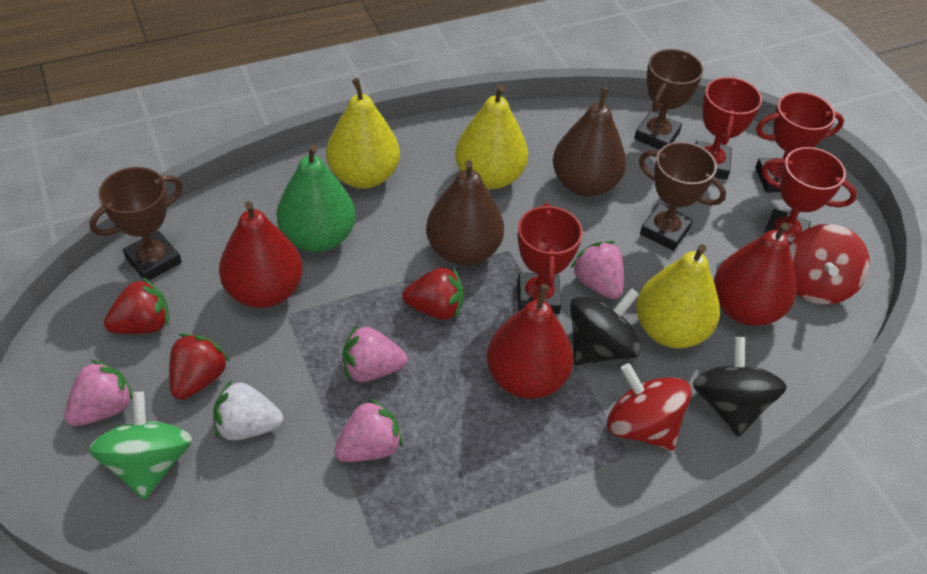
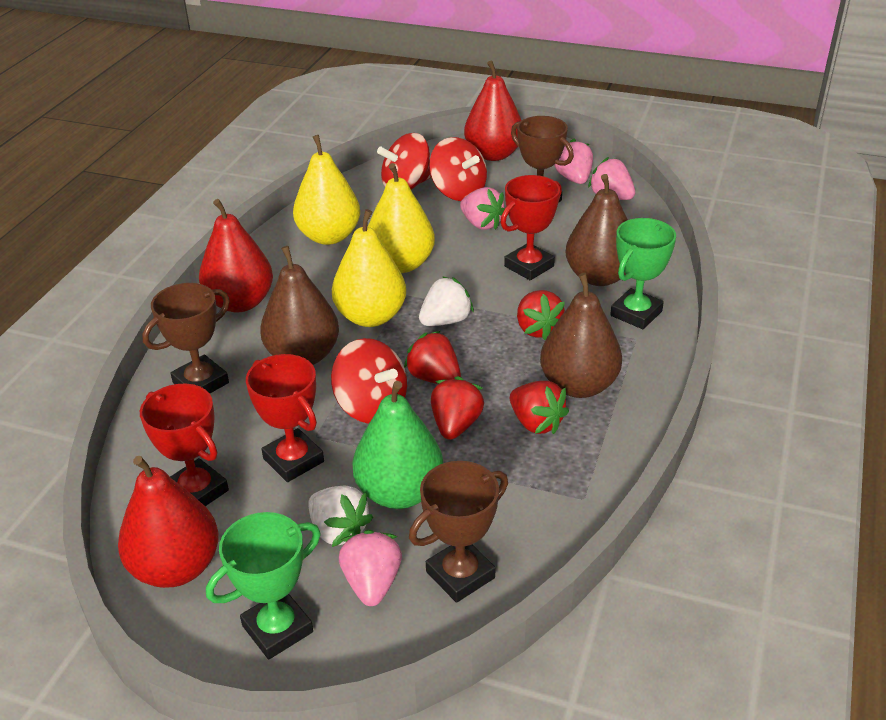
black spinning top: [570,288,642,365] [693,337,787,437] = 2 -> none = 0
brown pear: [426,160,504,266] [553,87,626,197] = 2 -> [260,246,339,365] [540,273,622,398] [566,174,628,286] = 3
green spinning top: [89,392,192,500] = 1 -> none = 0
green trophy: none = 0 -> [206,512,321,659] [610,218,676,329] = 2
red spinning top: [607,363,692,450] [789,224,870,305] = 2 -> [331,338,407,423] [377,133,431,189] [429,137,487,201] = 3
red strawberry: [104,277,169,334] [169,334,230,399] [402,267,464,320] = 3 -> [404,331,461,384] [431,376,484,440] [510,381,569,434] [517,290,565,340] = 4
red trophy: [517,203,583,314] [695,77,762,180] [755,92,844,193] [762,147,857,245] = 4 -> [140,384,229,506] [246,354,324,482] [500,175,562,280] = 3
white strawberry: [213,380,283,441] = 1 -> [308,485,373,547] [419,276,474,326] = 2

